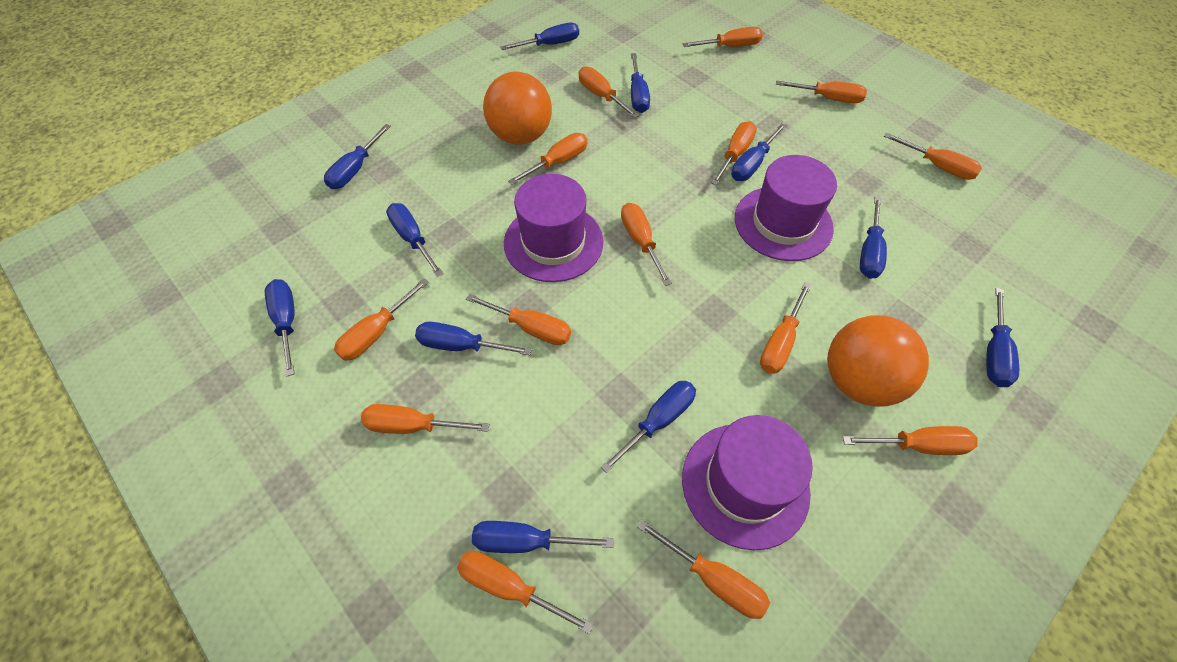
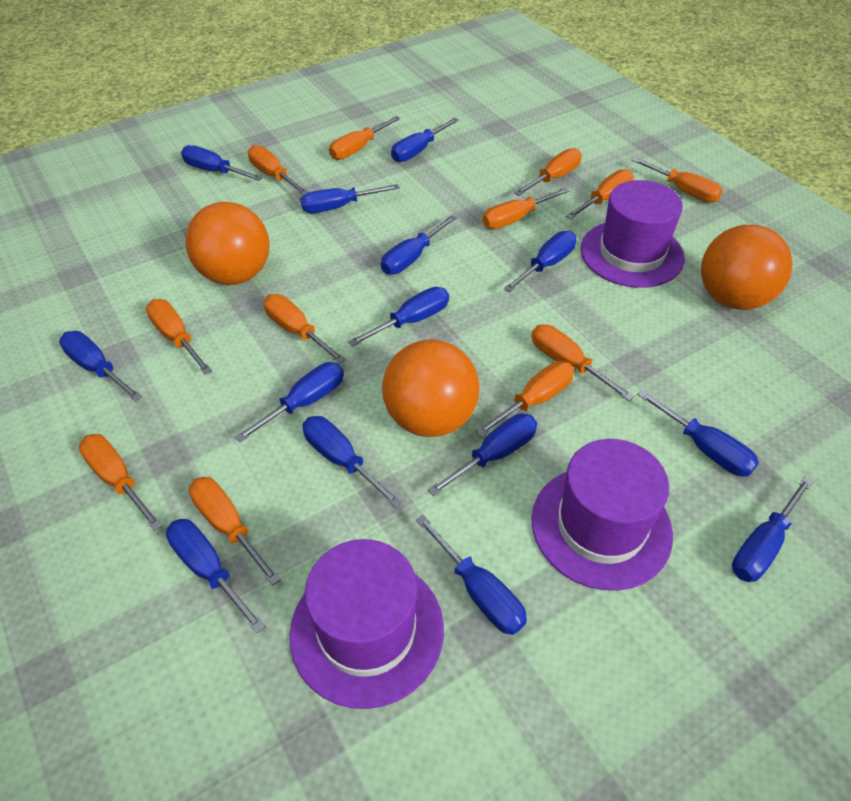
blue screwdriver: [265,279,295,377] [324,124,391,189] [386,203,443,277] [415,322,532,355] [472,521,614,553] [501,23,579,50] [601,381,696,473] [631,53,650,113] [731,123,787,181] [860,197,887,279] [986,288,1019,387] = 11 -> [59,331,142,401] [166,519,265,633] [181,145,263,181] [234,362,344,443] [300,184,400,213] [303,416,402,508] [348,287,449,347] [381,215,457,275] [391,118,459,162] [416,515,527,635] [427,413,537,496] [504,231,577,292] [637,390,759,477] [732,477,814,582] = 14
orange ball: [483,72,552,144] [827,315,929,407] = 2 -> [185,202,270,285] [382,340,480,437] [701,225,793,310] = 3
orange screwdriver: [334,278,429,361] [361,404,489,434] [457,551,594,634] [466,294,571,345] [508,133,588,185] [579,66,639,118] [621,203,672,286] [637,520,770,619] [683,27,763,47] [711,121,757,185] [760,282,812,374] [776,80,867,103] [843,426,978,455] [884,133,982,180] = 14 -> [79,434,162,531] [146,299,212,375] [189,477,281,586] [248,145,308,195] [263,294,346,364] [329,116,400,160] [475,361,574,437] [482,188,569,229] [514,148,582,196] [531,324,634,401] [566,169,634,219] [631,157,723,203] = 12

